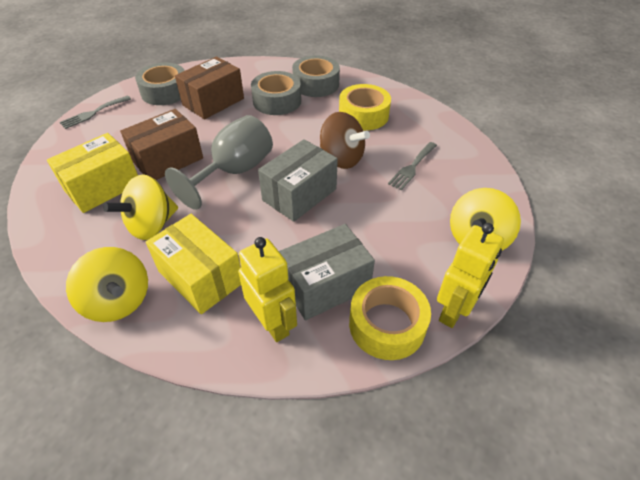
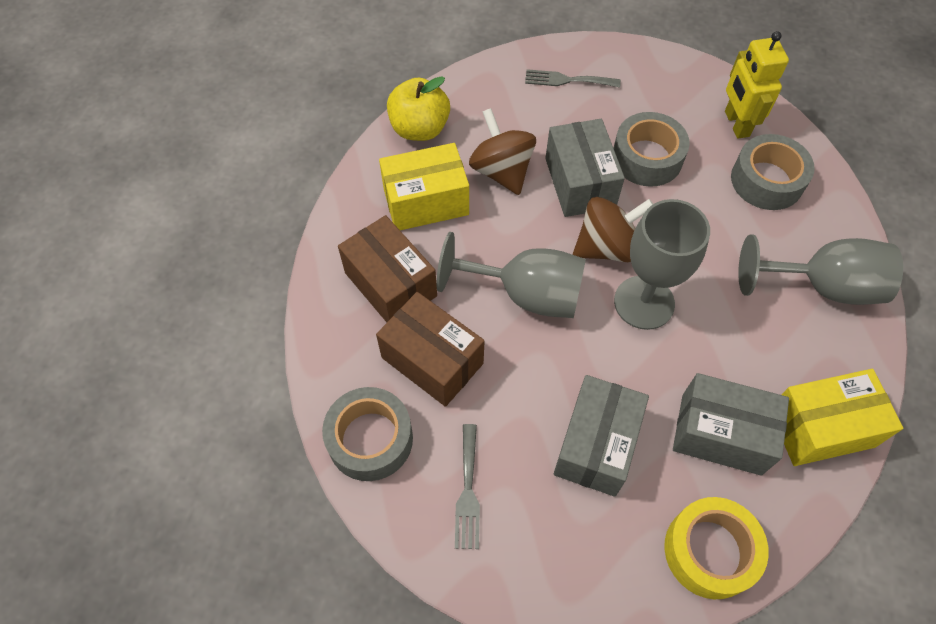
brown spinning top: [320,112,370,169] = 1 -> [469,108,536,195] [573,197,653,262] = 2
grey box: [258,139,338,222] [279,224,375,320] = 2 -> [545,119,625,217] [554,375,649,497] [673,373,789,476] = 3
grey goblet: [165,115,273,210] = 1 -> [436,232,586,318] [614,199,710,330] [738,234,903,305] = 3
yellow apple: none = 0 -> [387,76,450,141] = 1
yellow robot: [238,237,297,342] [437,223,504,328] = 2 -> [725,31,789,139] = 1
yellow spinning top: [66,247,148,322] [103,174,178,240] [450,188,521,251] = 3 -> none = 0
yellow tape: [339,84,391,130] [349,276,431,360] = 2 -> [664,497,769,599] = 1

